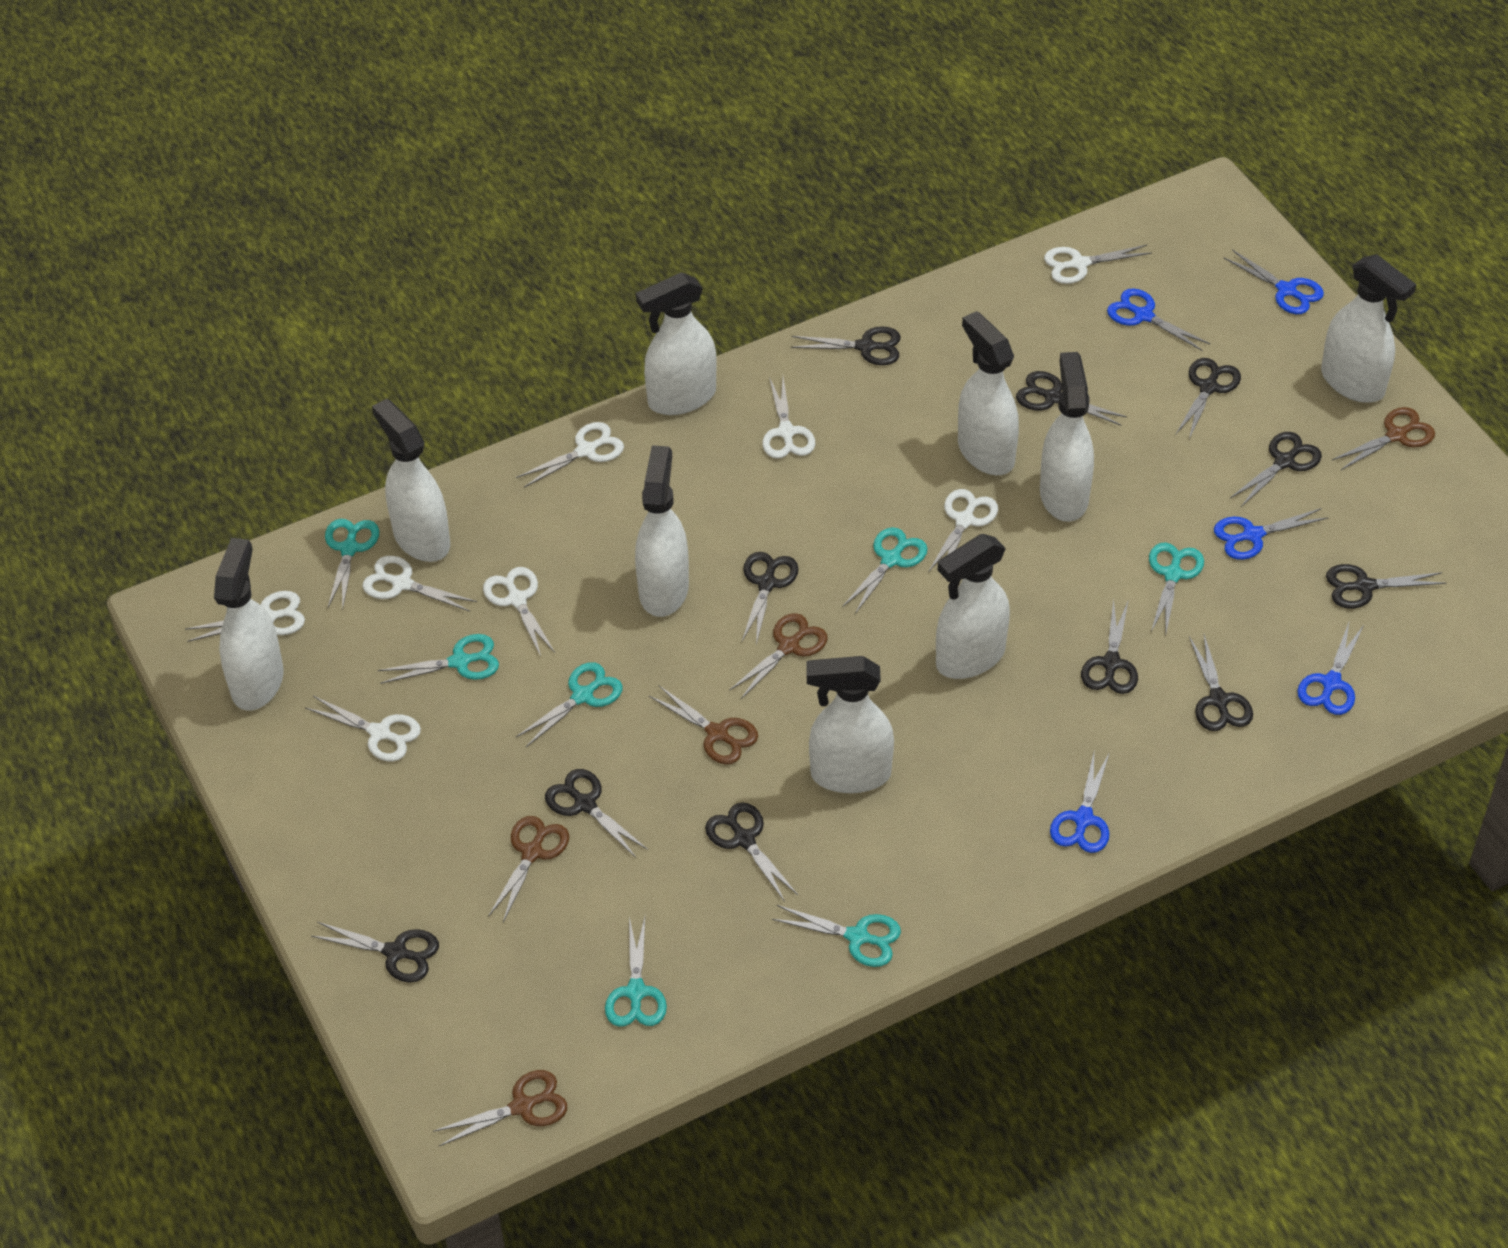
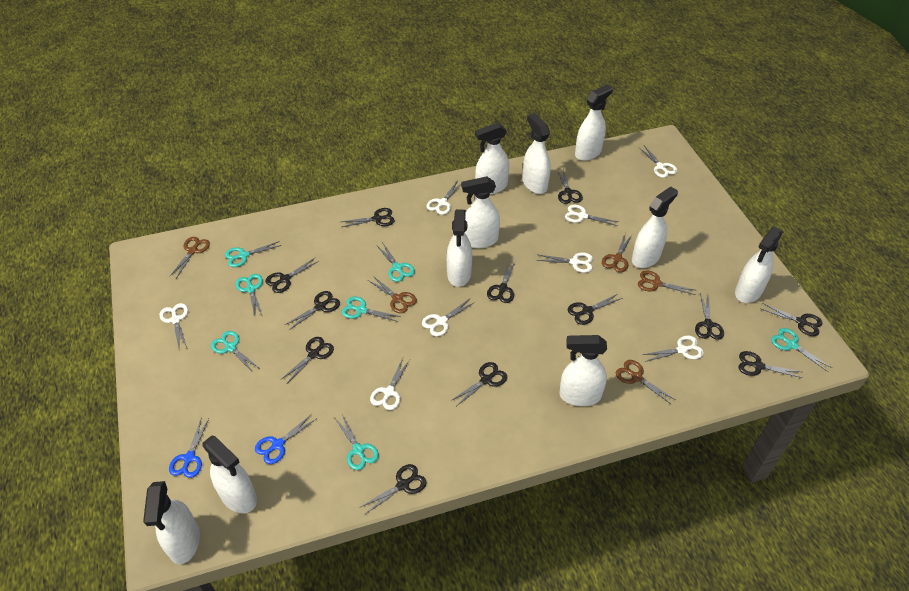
black scissors: [311,922,439,982] [545,769,648,858] [705,802,798,902] [741,552,799,645] [791,326,901,365] [1016,371,1127,426] [1081,599,1138,694] [1176,358,1241,439] [1189,635,1253,731] [1230,432,1322,507] [1326,564,1446,608] = 11 -> [265,258,319,293] [282,337,334,383] [285,291,340,330] [342,208,395,227] [361,464,427,514] [451,362,507,406] [487,260,515,303] [557,169,583,204] [568,293,623,325] [695,293,724,340] [738,351,803,378] [761,303,823,336] = 12
blue scissors: [1050,752,1110,853] [1107,288,1210,351] [1214,508,1329,560] [1224,249,1324,314] [1297,623,1364,715] = 5 -> [169,417,209,478] [255,414,316,464] = 2
white spray bottle: [214,538,284,711] [372,399,450,562] [635,445,689,617] [636,272,717,415] [806,656,894,793] [936,534,1010,679] [958,311,1019,475] [1040,352,1094,522] [1321,254,1417,403] = 9 -> [143,481,200,564] [202,435,257,513] [447,209,472,287] [461,176,500,248] [475,122,509,194] [523,113,551,194] [559,335,607,406] [575,84,613,161] [632,186,678,268] [735,226,784,303] = 10

